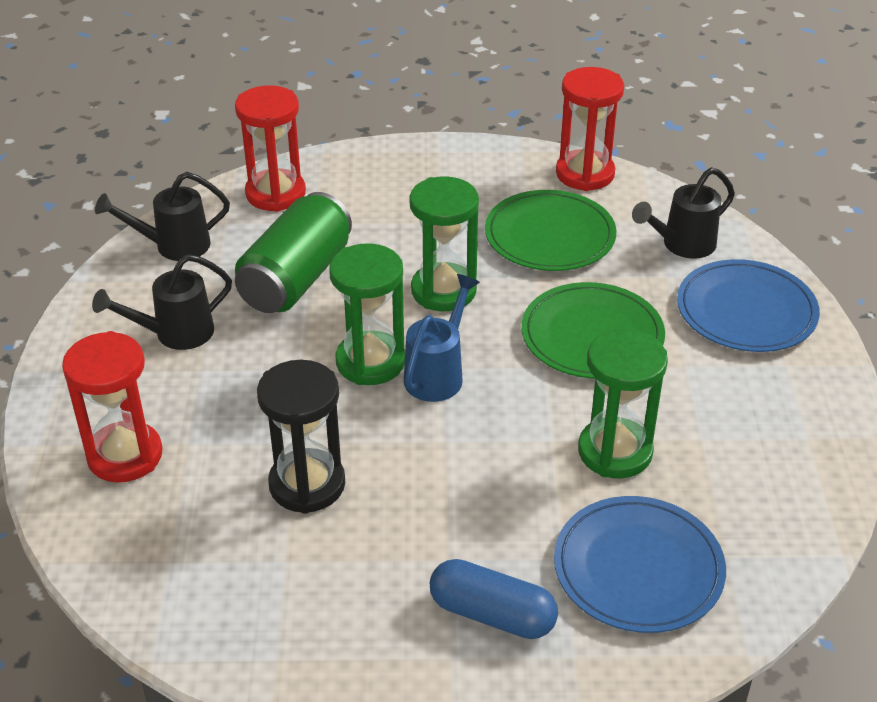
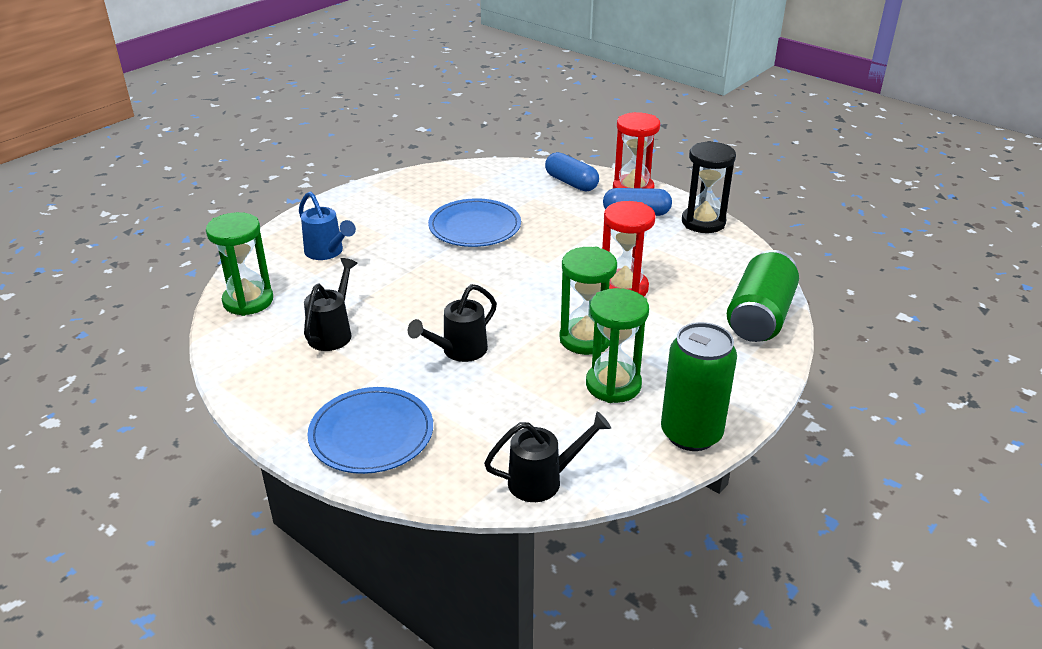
blue capsule: [430,559,558,639] = 1 -> [545,152,599,191] [603,188,672,216] = 2
green can: [235,192,352,313] = 1 -> [661,322,737,451] [727,250,799,342] = 2
green plate: [485,190,616,271] [521,282,665,379] = 2 -> none = 0
red hourglass: [62,331,163,483] [235,85,306,212] [556,67,624,191] = 3 -> [602,201,656,297] [613,112,660,189] = 2

